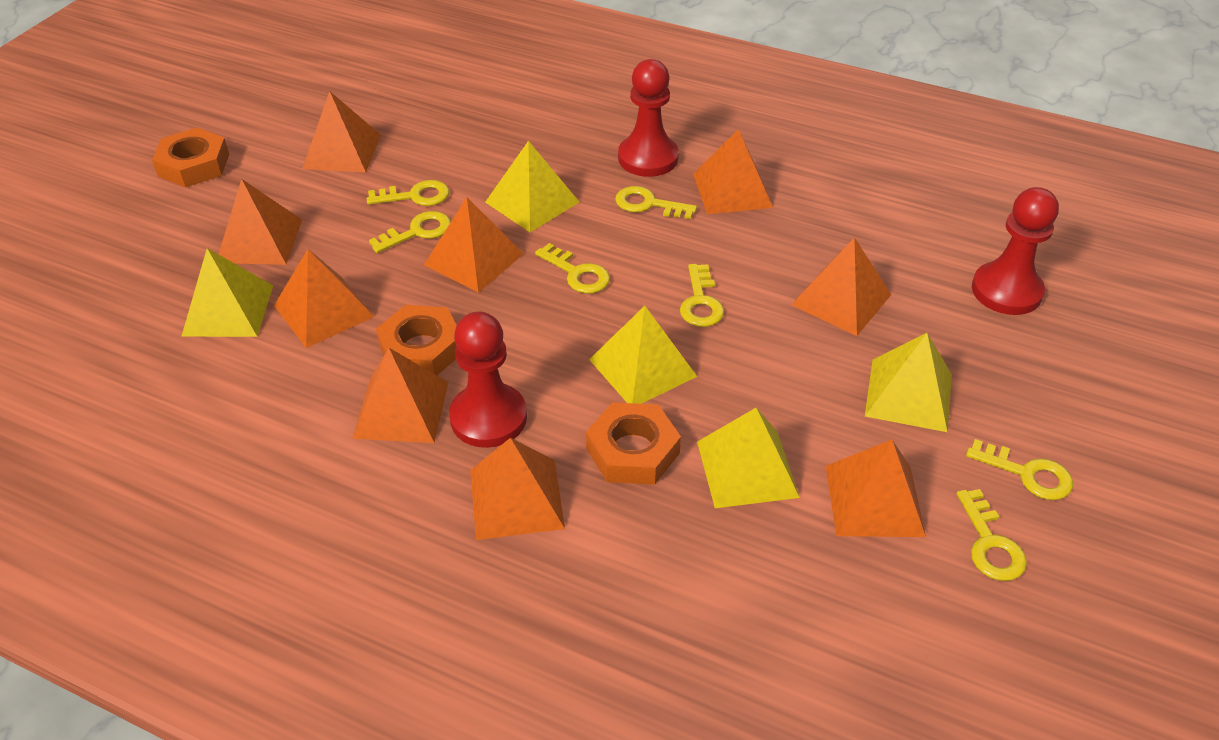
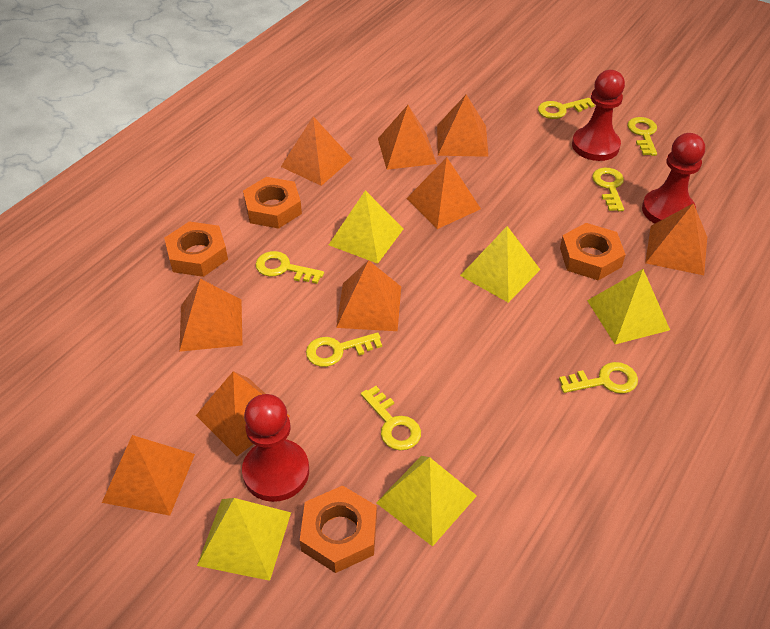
orange nut: [152,128,229,187] [376,305,456,375] [586,402,681,485] = 3 -> [164,221,228,277] [243,177,302,229] [300,485,377,573] [560,223,626,281] = 4

